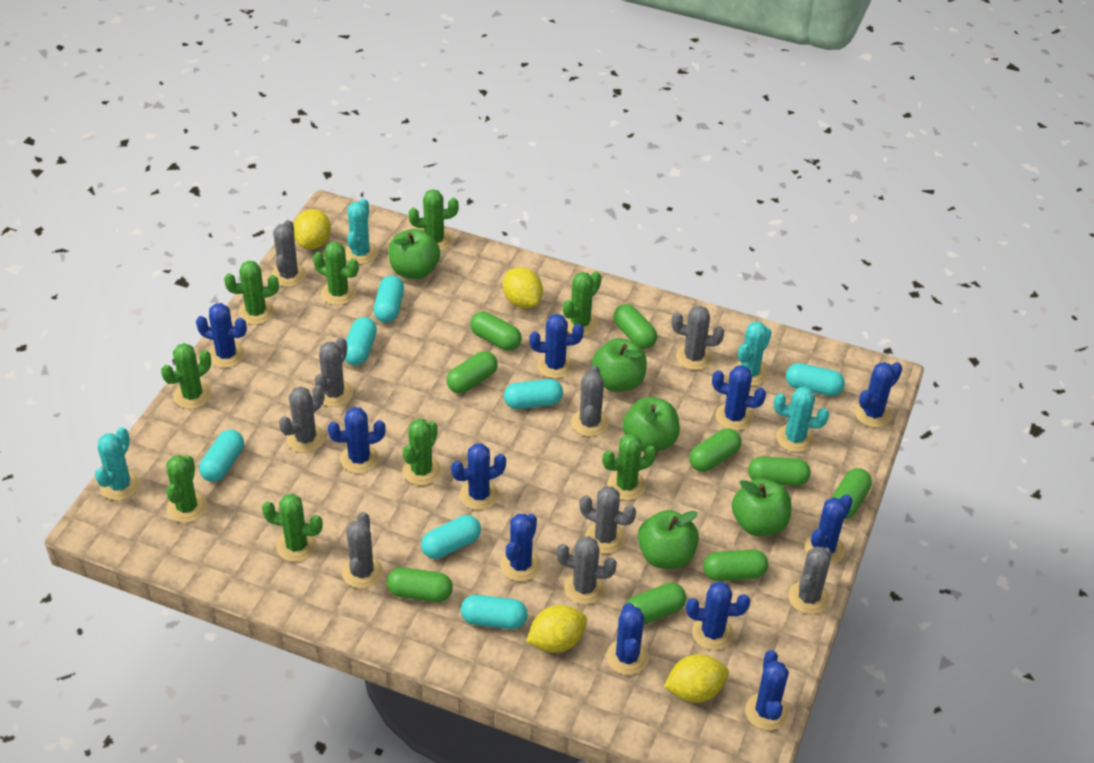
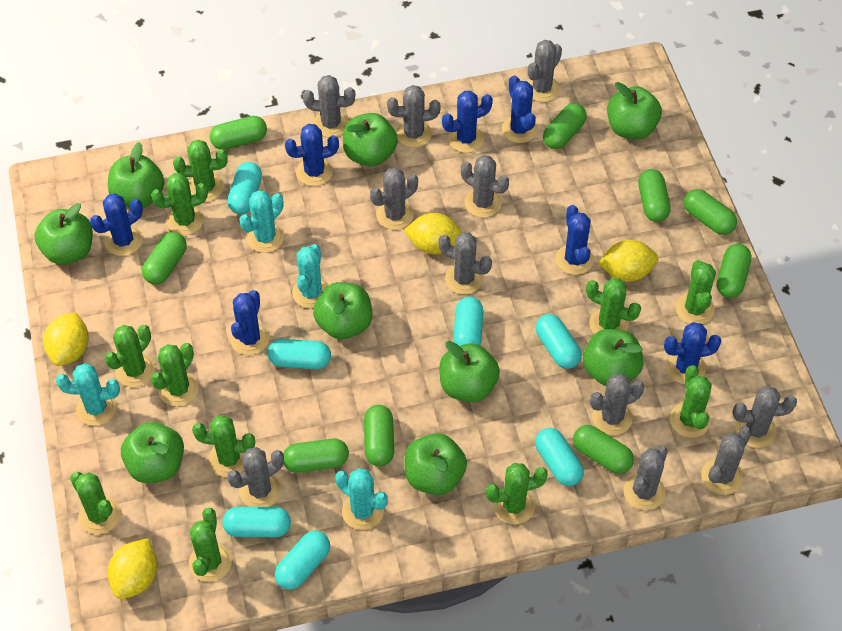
blue cactus: [196,303,247,368] [328,407,386,474] [451,443,506,510] [501,514,541,581] [529,314,584,379] [606,603,649,675] [686,581,750,650] [712,365,766,431] [745,650,789,731] [805,494,853,565] [855,362,902,427] = 11 -> [90,193,143,256] [230,290,270,355] [285,124,339,186] [442,91,493,153] [502,75,538,143] [555,205,594,275] [664,322,721,384] = 7
green apple: [388,229,440,279] [592,338,647,392] [623,397,680,452] [638,510,699,569] [732,478,791,536] = 5 -> [34,203,93,265] [108,142,164,208] [121,422,184,483] [313,282,372,339] [343,113,398,167] [404,433,467,495] [439,341,500,402] [583,329,644,386] [607,82,662,139] = 9
green cactus: [161,343,211,409] [166,455,207,523] [224,261,279,325] [262,494,323,562] [313,242,359,305] [402,419,441,485] [409,189,459,251] [563,271,601,336] [602,434,656,500] = 9 -> [70,472,121,534] [104,325,155,387] [151,173,208,235] [151,343,199,407] [173,140,228,202] [189,508,232,582] [192,415,255,477] [486,463,548,525] [586,278,641,334] [670,365,712,438] [676,260,716,324] = 11
grey cactus: [271,220,306,287] [279,385,325,453] [315,338,353,407] [342,512,383,589] [556,536,617,605] [571,365,609,437] [580,486,636,554] [672,306,724,370] [788,546,832,615] = 9 -> [227,447,284,507] [303,75,355,138] [370,167,418,230] [387,85,441,148] [438,232,492,295] [461,155,509,218] [527,40,562,102] [590,374,644,435] [623,445,668,510] [701,426,751,495] [733,386,797,448] = 11

